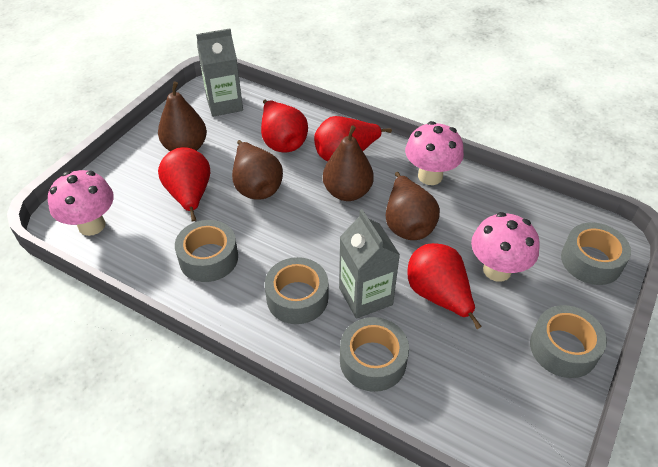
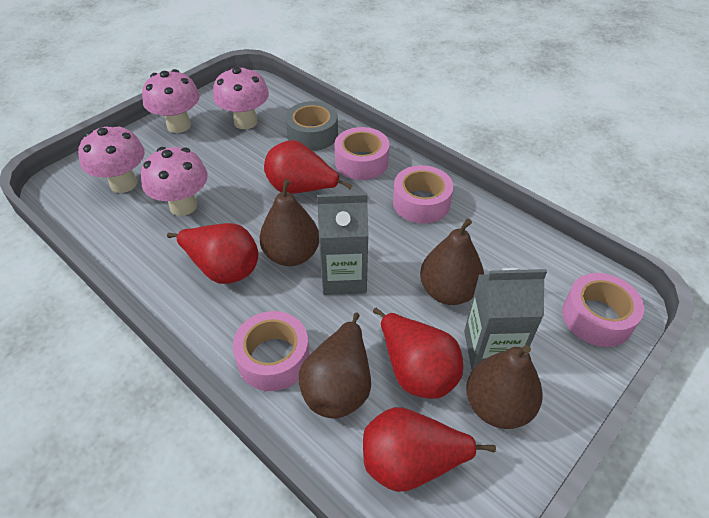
grey tape: [175,220,238,282] [265,257,328,324] [340,317,409,392] [530,305,607,378] [561,222,631,285] = 5 -> [285,101,338,151] = 1
pink mushroom: [48,170,114,236] [405,121,464,185] [471,212,540,282] = 3 -> [78,124,145,193] [141,147,208,216] [142,69,200,133] [213,67,269,129] = 4
pink tape: none = 0 -> [233,311,310,391] [334,127,390,180] [393,165,453,224] [562,273,644,347] = 4

